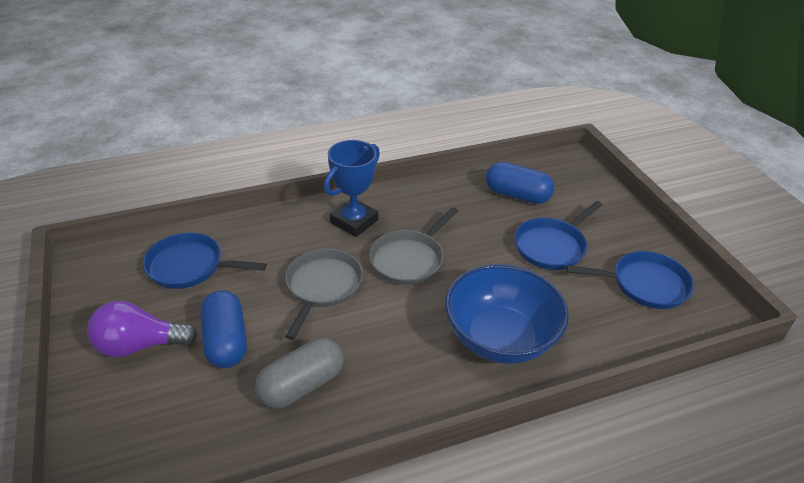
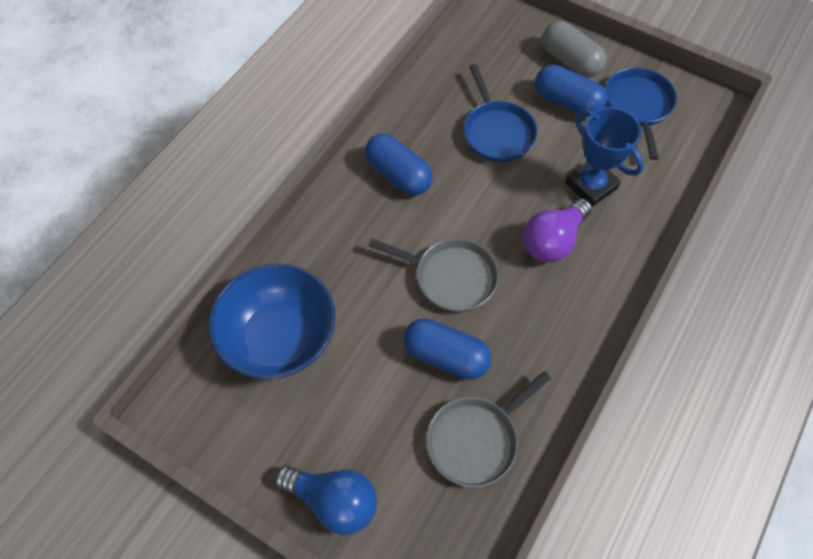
blue capsule: [200,290,247,368] [486,162,554,204] = 2 -> [365,134,433,195] [404,319,492,380] [535,64,607,117] = 3
blue light bulb: none = 0 -> [275,465,377,535] = 1
blue pan: [143,233,267,289] [514,201,602,270] [566,251,694,309] = 3 -> [464,64,537,162] [605,67,677,160] = 2

